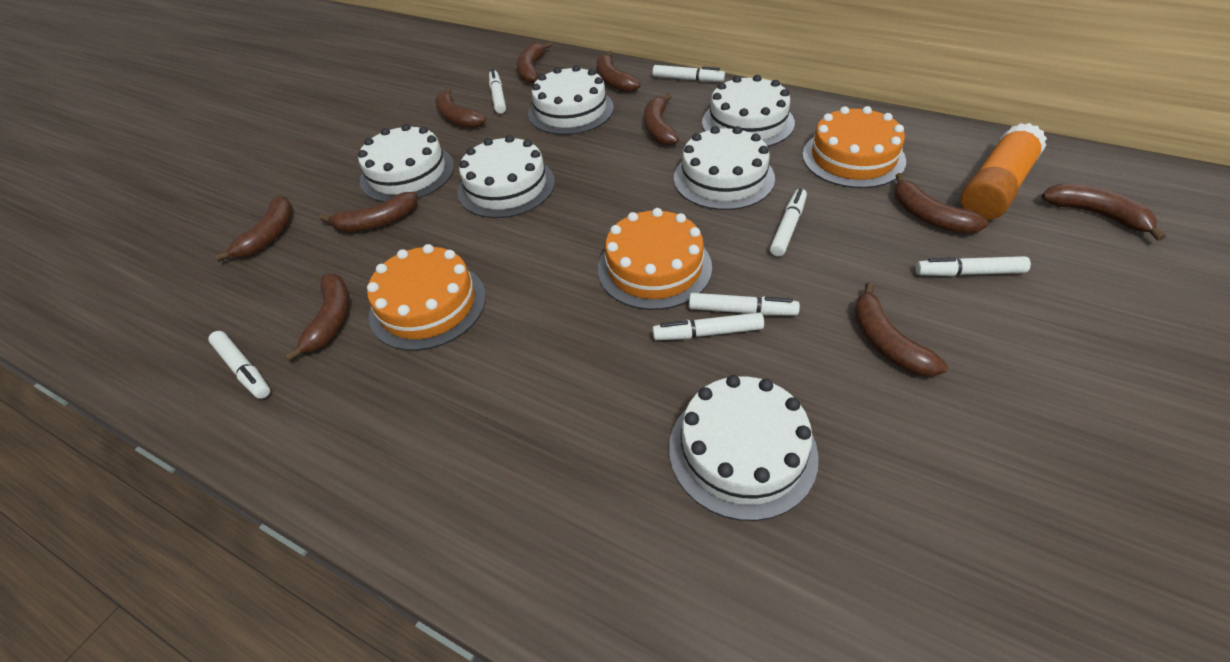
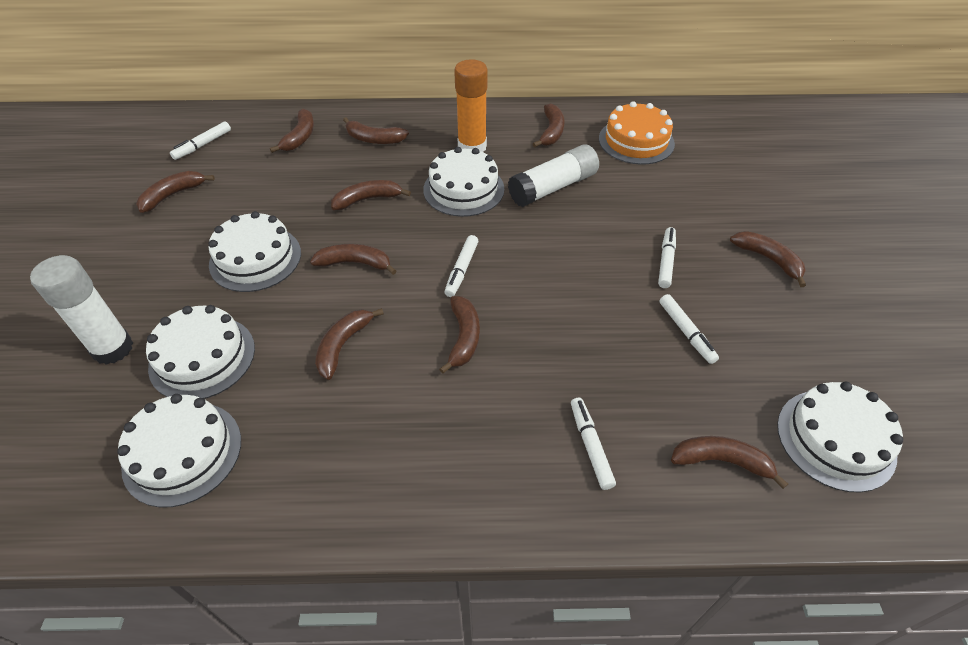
orange cake: [367,244,486,351] [598,208,712,310] [802,106,906,188] = 3 -> [599,101,675,165] = 1
white cake: [358,124,454,202] [457,135,555,218] [528,65,614,135] [669,375,819,521] [674,126,775,210] [702,75,795,147] = 6 -> [117,394,241,508] [146,305,255,399] [209,211,301,292] [423,147,505,217] [777,382,903,492] = 5
white glue stick: none = 0 -> [30,255,133,365] [508,145,599,207] = 2
white marker: [208,331,270,399] [489,69,506,114] [652,65,725,82] [652,312,764,340] [689,293,800,316] [770,188,807,257] [916,256,1031,276] = 7 -> [170,121,231,160] [444,235,478,297] [571,398,616,490] [658,227,676,288] [660,294,719,364] = 5

